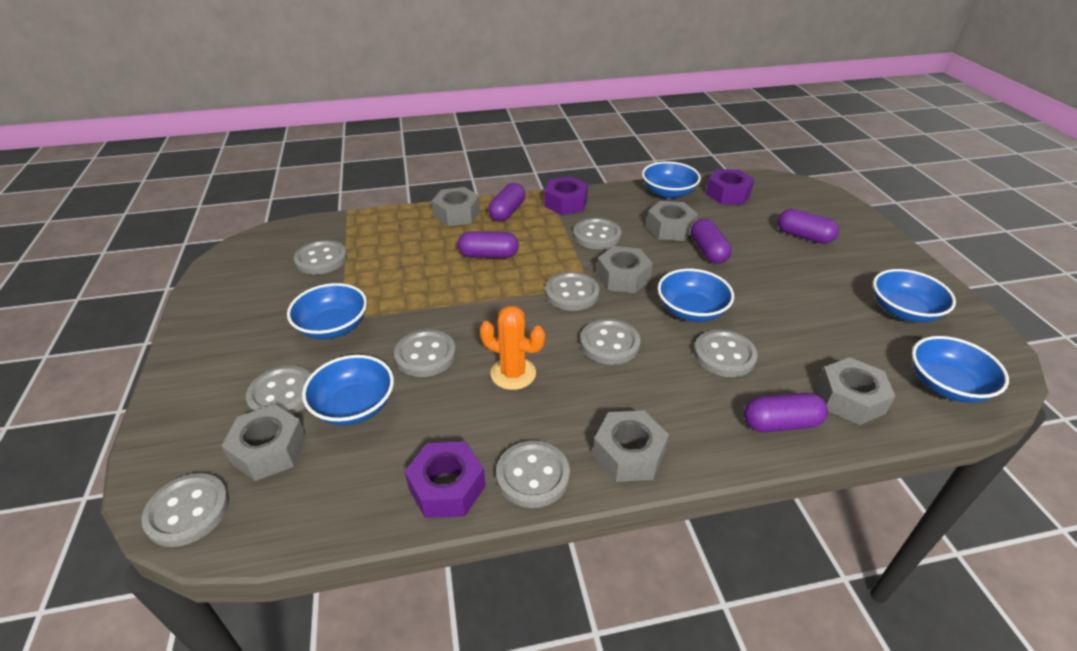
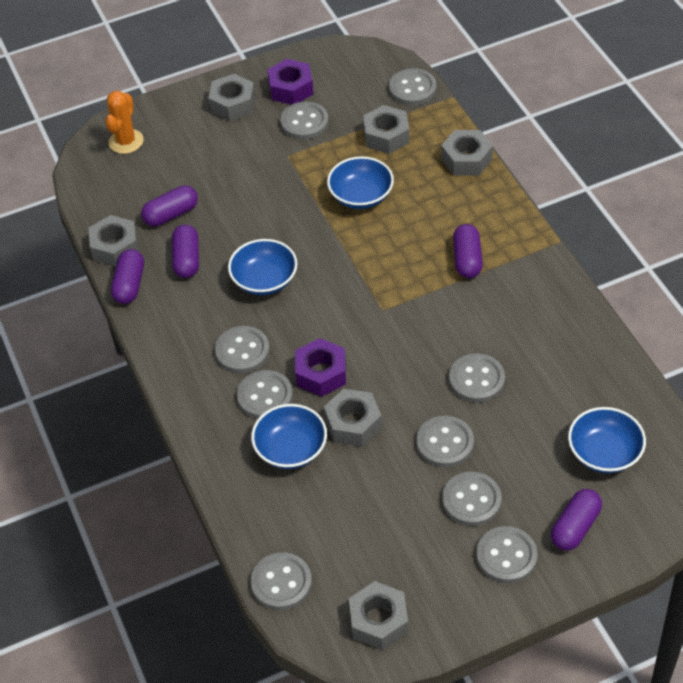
blue bowl: [287,283,367,339] [302,355,394,425] [642,161,701,199] [658,269,734,322] [873,269,956,323] [912,336,1009,403] = 6 -> [228,239,298,295] [251,404,327,469] [327,156,394,209] [568,407,646,473] = 4
purple nut: [405,442,486,518] [544,176,588,215] [706,169,754,204] = 3 -> [267,59,314,105] [295,338,346,397] = 2

